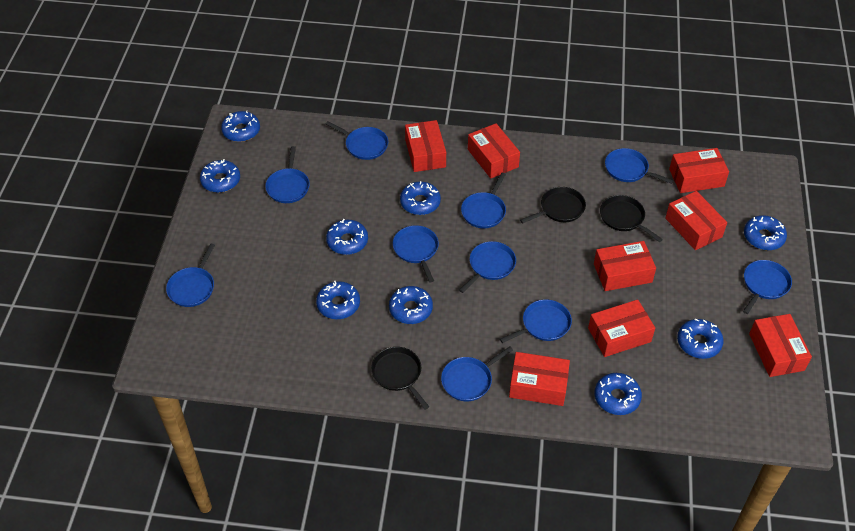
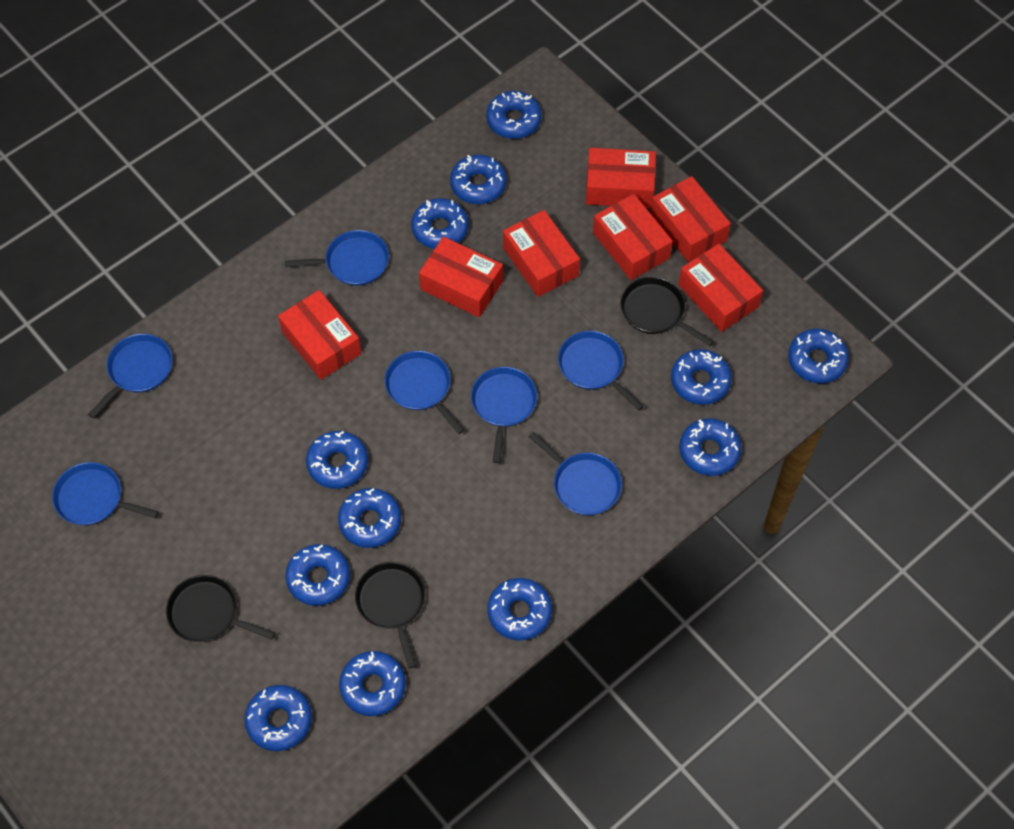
blue donut: [200,159,240,193] [221,111,260,142] [316,281,360,319] [326,219,368,255] [389,286,433,324] [400,181,441,215] [595,373,642,415] [677,318,724,359] [744,215,787,250] = 9 -> [244,685,312,751] [285,544,350,606] [306,431,368,489] [338,488,401,548] [339,651,406,716] [411,198,469,249] [450,154,507,204] [486,91,542,139] [487,578,552,641] [671,349,732,405] [679,418,742,476] [788,329,849,383] = 12
blue pan: [166,244,215,307] [265,146,310,203] [326,121,388,160] [393,225,439,282] [441,346,513,401] [459,241,516,293] [461,173,506,228] [500,299,572,343] [605,148,674,184] [743,260,792,314] = 10 -> [52,462,159,525] [88,334,173,418] [285,230,389,286] [384,351,464,434] [471,367,537,463] [528,432,622,515] [558,331,644,411] = 7
red box: [405,120,446,172] [468,123,520,178] [509,352,570,406] [588,300,655,357] [594,241,656,291] [665,191,727,250] [669,148,729,193] [749,314,812,377] = 8 -> [278,290,361,380] [419,237,503,317] [503,210,580,297] [586,148,656,208] [593,194,673,280] [650,176,731,262] [678,244,763,332] = 7

